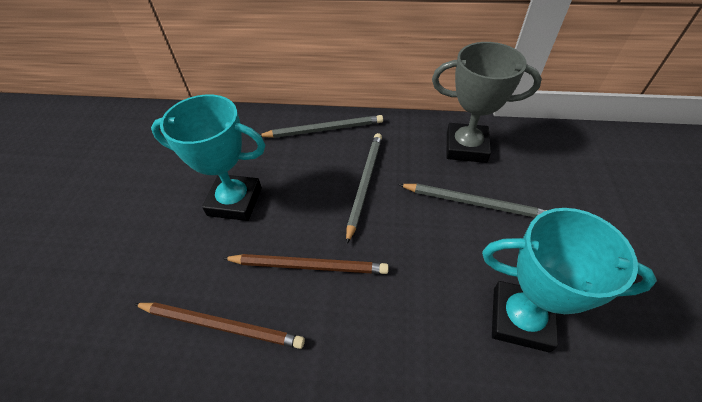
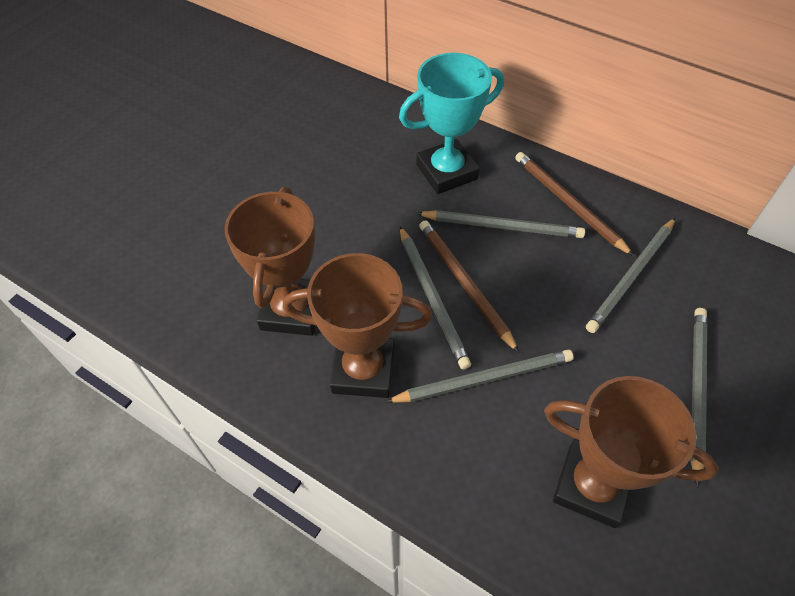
brown trophy: none = 0 -> [224,187,316,336] [283,253,432,398] [544,376,719,528] = 3
grey pencil: [260,115,383,138] [346,133,382,244] [398,184,547,218] = 3 -> [385,349,574,403] [400,226,471,370] [416,210,585,238] [586,218,675,333] [691,308,707,488] = 5
grey trophy: [432,42,542,163] = 1 -> none = 0
turquoise trophy: [151,94,265,221] [482,208,657,353] = 2 -> [399,53,504,194] = 1

